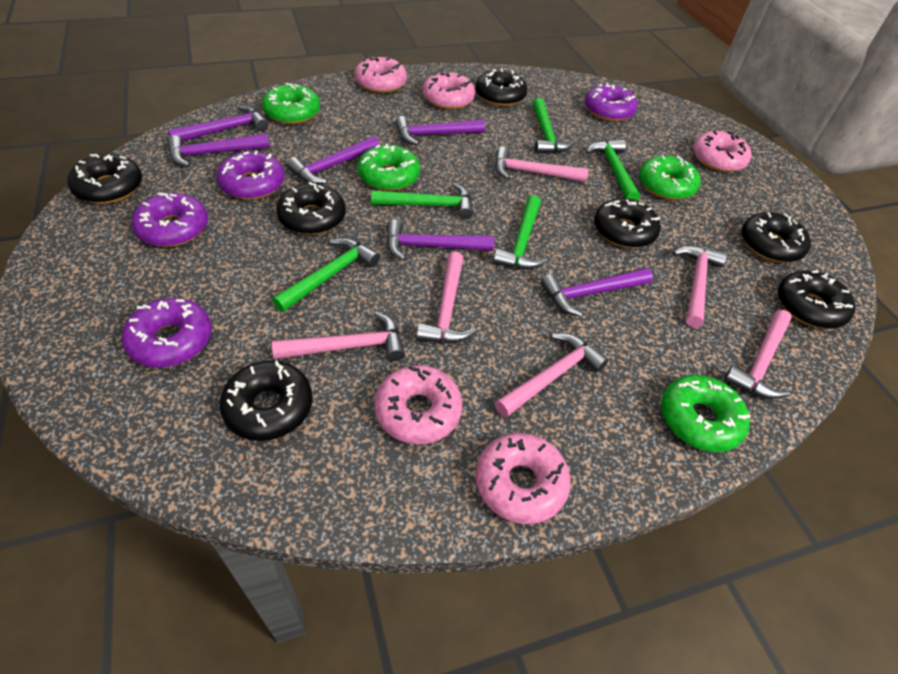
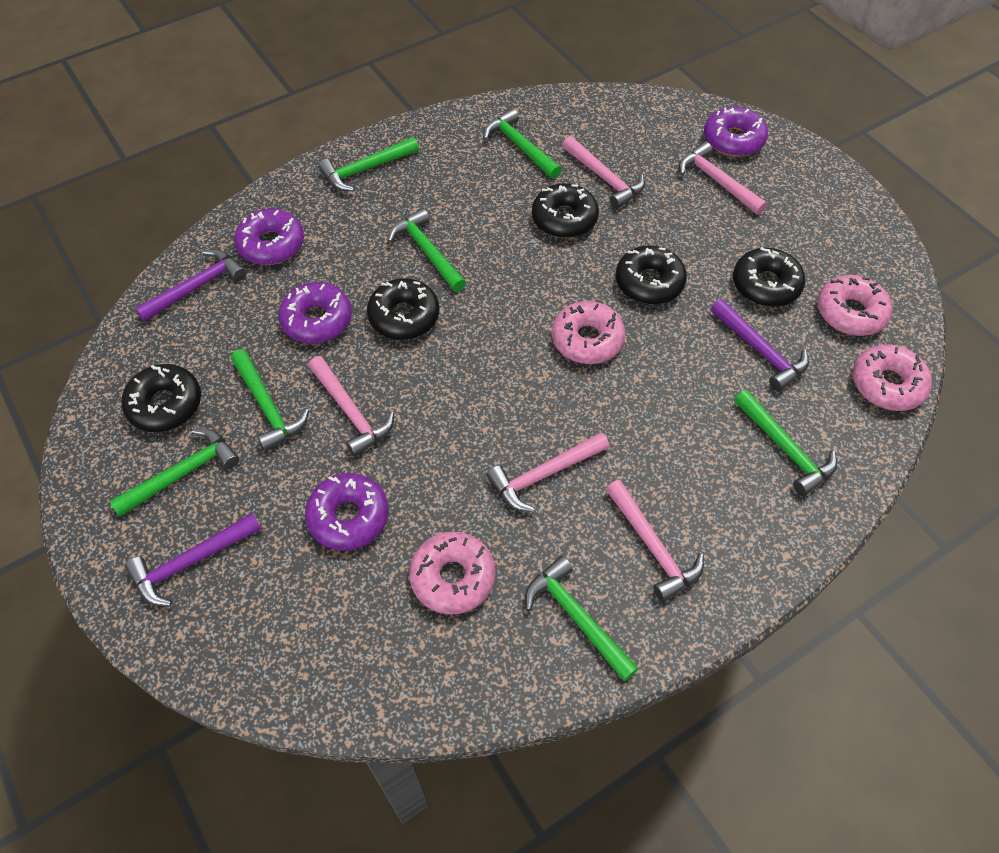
black donut: [67,154,142,204] [219,360,313,441] [276,182,346,235] [475,69,527,106] [594,198,661,248] [741,212,811,262] [778,271,855,329] = 7 -> [121,364,201,432] [367,278,439,340] [532,183,599,238] [616,245,687,304] [733,247,805,307] = 5
green donut: [262,83,320,124] [358,144,420,191] [639,155,701,200] [661,375,751,452] = 4 -> none = 0
green hammer: [272,238,380,312] [371,183,473,219] [493,195,547,269] [532,98,575,154] [586,140,640,201] = 5 -> [109,429,240,517] [231,349,309,451] [318,137,419,191] [388,208,466,292] [483,108,562,179] [525,556,639,682] [734,390,837,496] = 7
pink donut: [355,57,407,93] [374,365,463,445] [422,71,475,109] [476,433,571,524] [693,131,752,172] = 5 -> [409,532,495,615] [552,301,625,364] [817,275,892,336] [853,344,932,411] = 4
pink hammer: [272,312,405,361] [416,252,477,343] [495,147,588,182] [495,333,609,418] [673,246,727,328] [724,310,792,399] = 6 -> [308,356,394,457] [486,432,609,512] [562,136,645,209] [606,480,704,602] [679,142,767,215] = 5
purple hammer: [168,105,268,141] [168,133,270,167] [287,136,380,184] [387,219,494,261] [395,116,485,146] [541,268,653,317] = 6 -> [125,513,261,606] [135,249,246,322] [711,299,809,392] = 3

